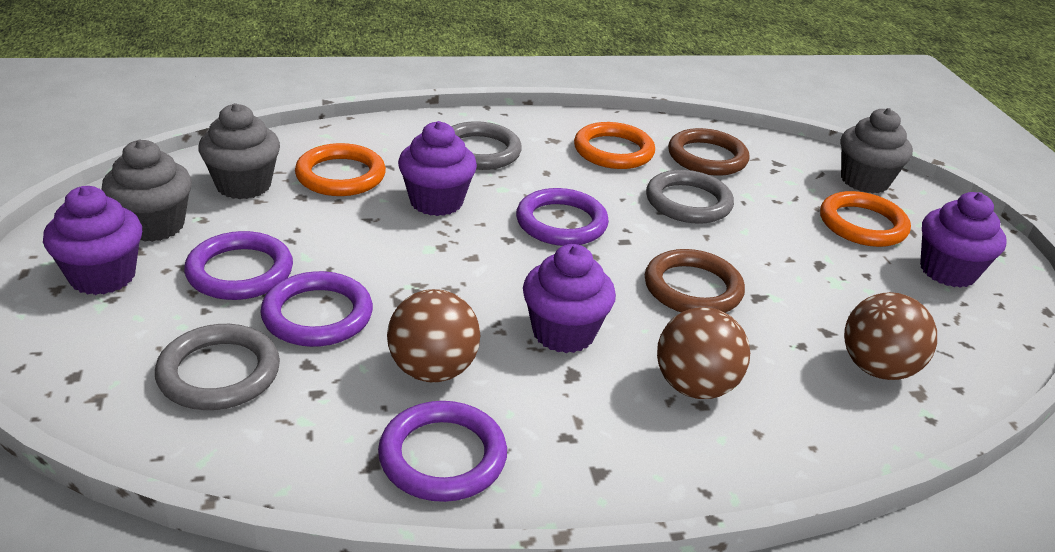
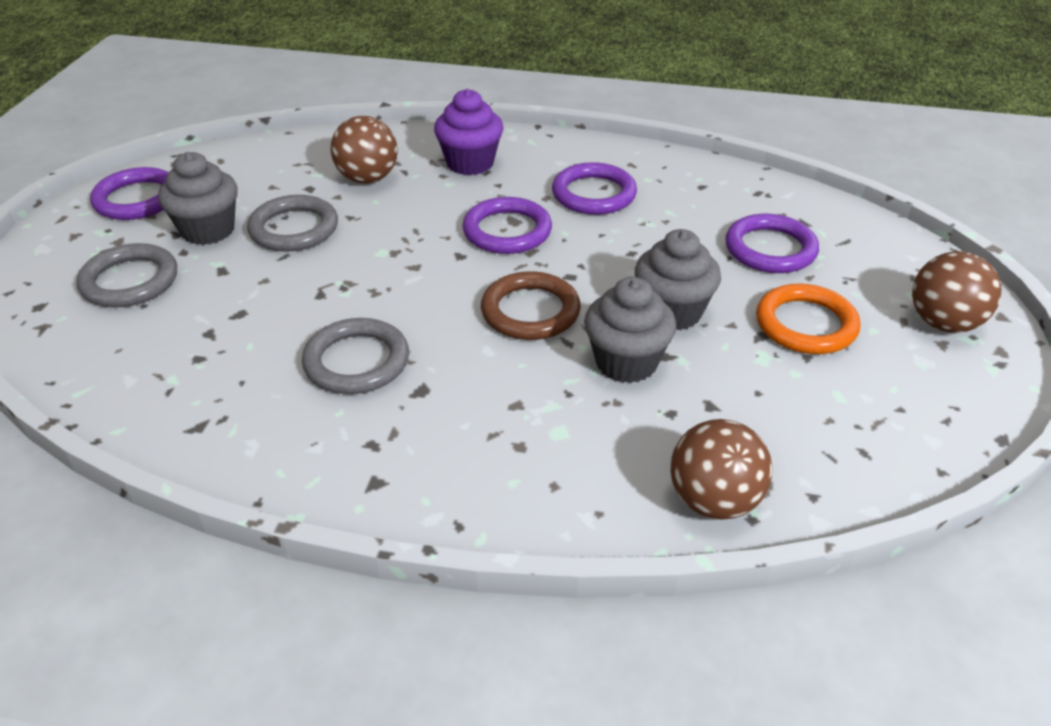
brown ring: [645,249,745,313] [668,128,749,176] = 2 -> [481,271,581,340] = 1
orange ring: [295,143,386,196] [574,122,655,169] [820,191,911,247] = 3 -> [756,284,861,354] = 1
purple cupcake: [43,186,142,295] [398,121,477,216] [523,244,616,353] [920,192,1007,288] = 4 -> [434,89,503,175] = 1

